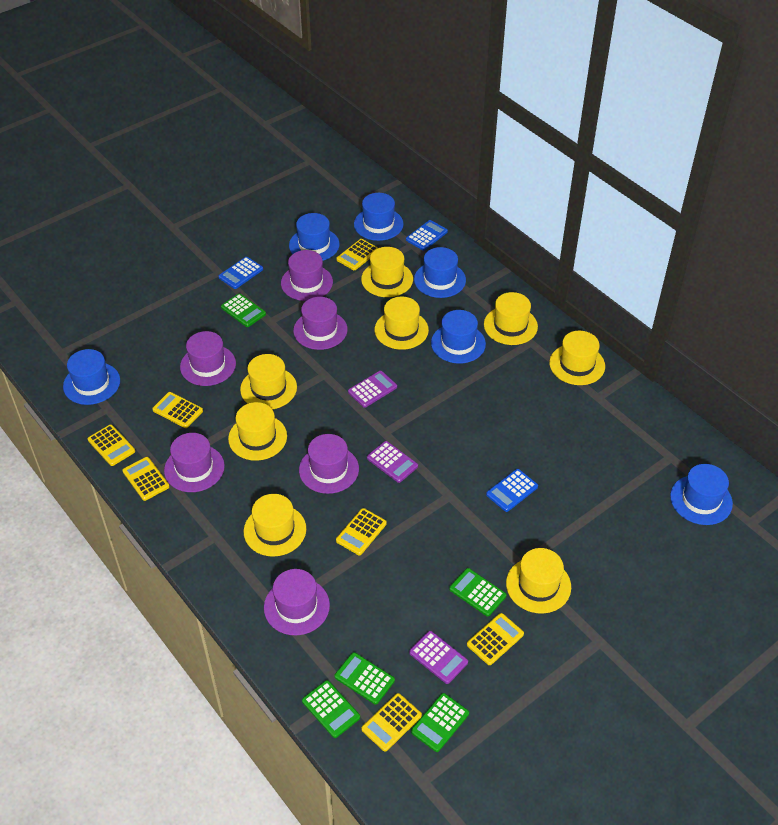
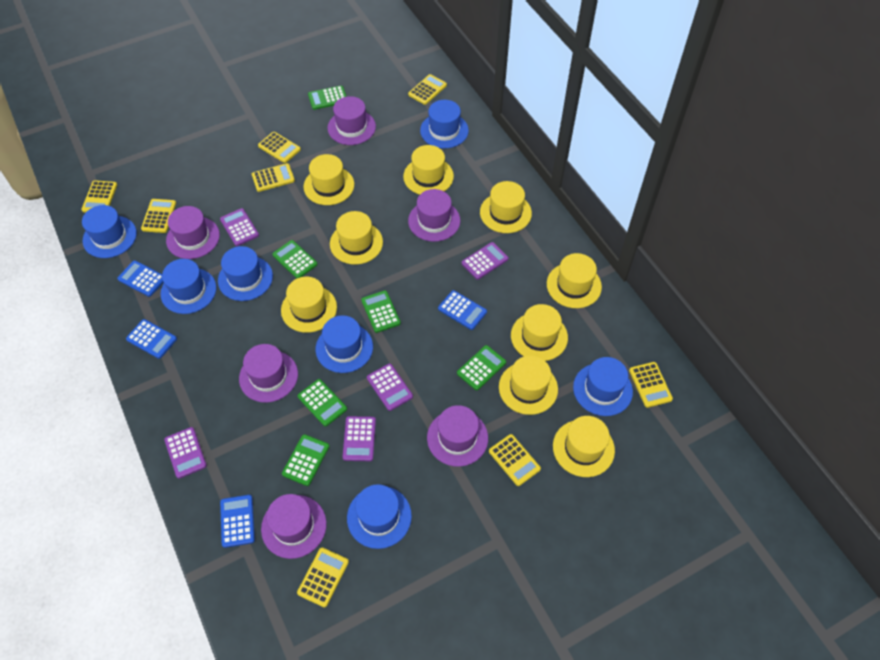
blue calculator: [219,257,263,289] [406,220,448,251] [486,469,538,512] = 3 -> [117,261,164,297] [126,319,177,359] [220,495,255,548] [438,290,487,330] = 4
blue hat: [63,349,120,405] [289,213,339,261] [354,193,404,241] [414,247,466,298] [431,310,486,364] [670,464,733,525] = 6 -> [82,205,137,258] [160,259,217,314] [218,246,273,301] [316,315,373,373] [347,484,412,549] [420,100,469,149] [573,357,633,416] = 7
green calculator: [221,293,266,327] [302,680,360,738] [335,652,395,705] [411,693,469,752] [449,568,506,616] = 5 -> [272,240,318,278] [282,434,329,486] [297,379,347,427] [308,86,347,110] [361,290,401,333] [457,345,506,390] = 6
purple calculator: [348,371,397,408] [367,441,418,483] [409,631,468,684] = 3 -> [164,427,207,479] [220,208,259,246] [343,416,376,461] [367,363,413,411] [462,242,508,280] = 5
yellow calculator: [88,425,135,466] [122,457,169,501] [152,392,203,428] [336,239,378,270] [336,508,387,555] [362,693,422,752] [467,613,524,665] = 7 -> [81,181,117,212] [141,199,176,233] [252,163,295,192] [258,132,301,163] [297,548,349,608] [408,74,447,105] [489,434,541,486] [629,362,673,408] = 8
yellow hat: [228,402,287,461] [240,354,297,409] [244,494,306,557] [361,247,413,297] [375,297,429,350] [484,292,538,345] [506,548,571,614] [549,331,605,385] = 8 -> [281,277,337,333] [303,154,354,205] [330,211,383,265] [403,145,454,195] [480,181,532,233] [499,356,558,415] [511,304,568,361] [547,253,602,308] [553,416,615,477] = 9

